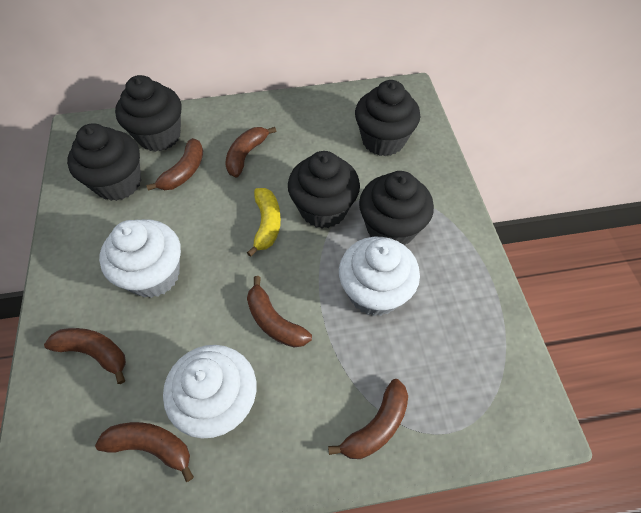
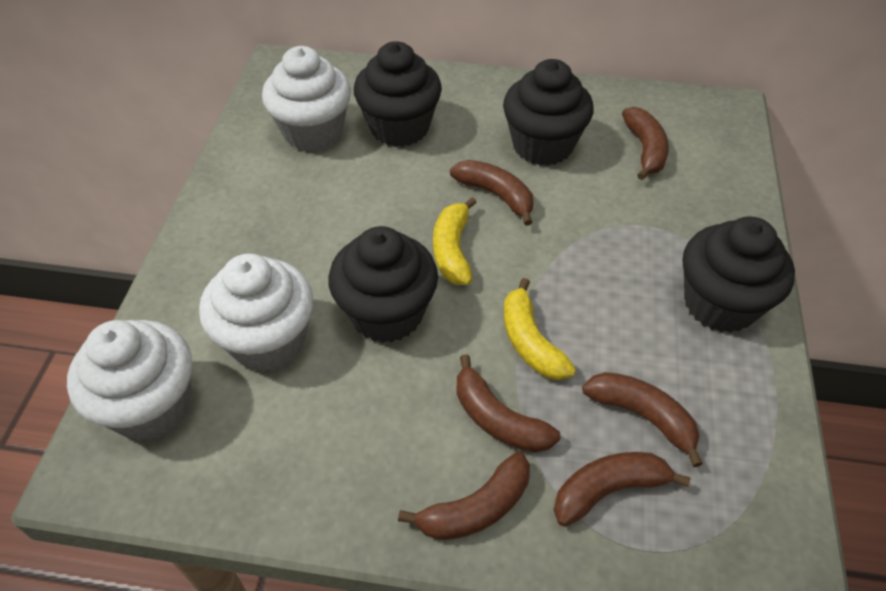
black cupcake: [67,124,141,201] [115,75,182,152] [288,151,360,228] [355,80,420,156] [359,171,434,245] = 5 -> [328,226,438,343] [354,41,442,147] [503,59,594,166] [683,217,795,333] = 4
yellow banana: [247,188,281,257] = 1 -> [433,197,477,285] [504,278,576,380] = 2

